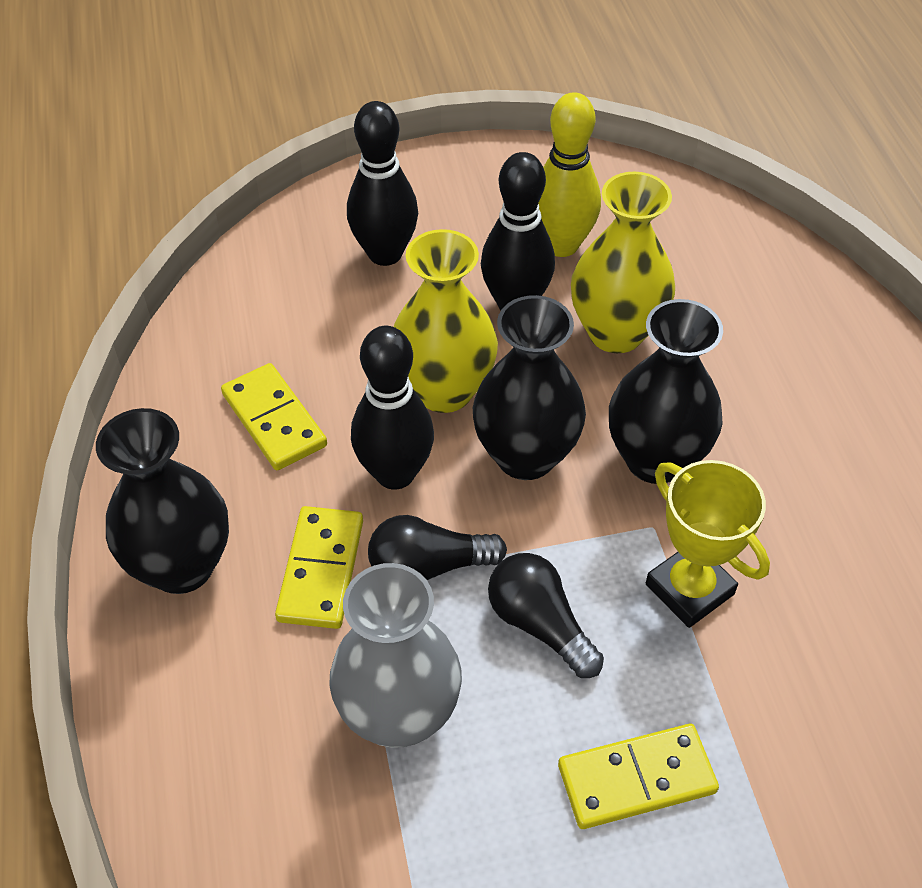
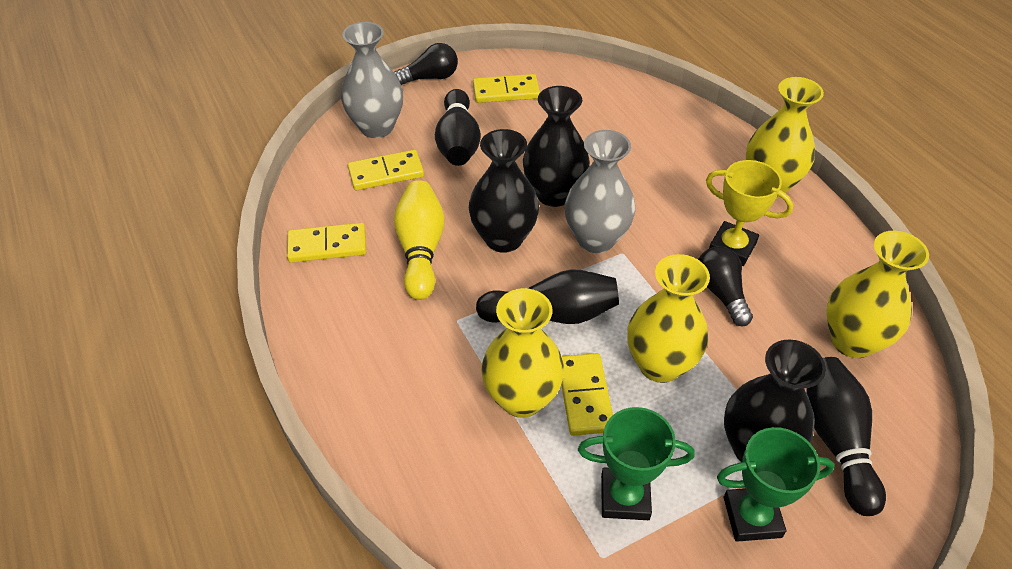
green trophy: none = 0 -> [578,407,695,520] [717,427,835,542] = 2
grey vase: [329,563,462,748] = 1 -> [341,22,403,138] [565,130,635,253] = 2
yellow domino: [221,363,327,470] [275,506,363,629] [558,724,719,829] = 3 -> [287,223,366,263] [348,150,424,190] [473,74,540,103] [561,353,613,436] = 4
yellow vase: [394,229,498,413] [571,172,675,353] = 2 -> [481,288,564,418] [627,254,710,383] [746,77,824,197] [826,231,929,358] = 4

